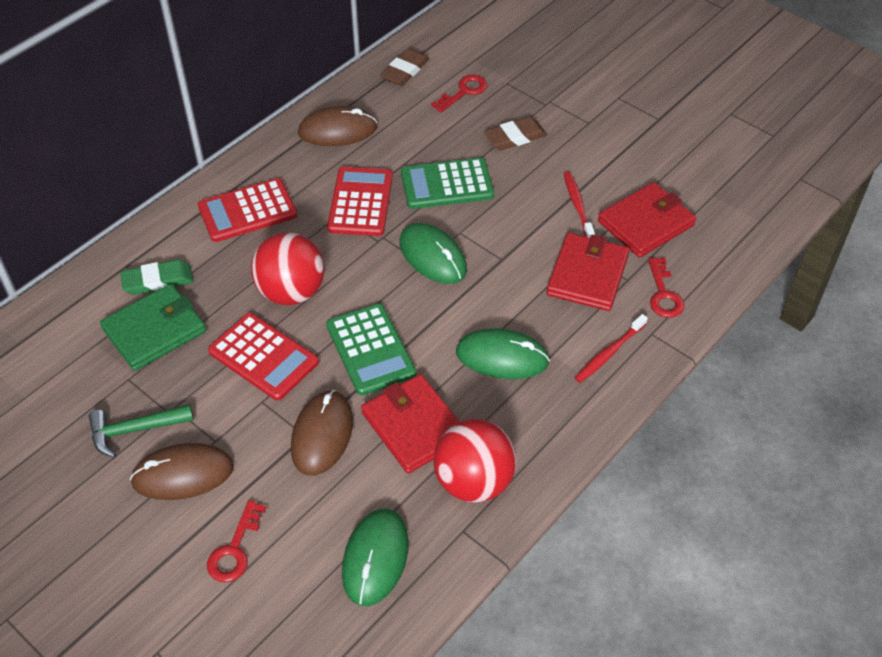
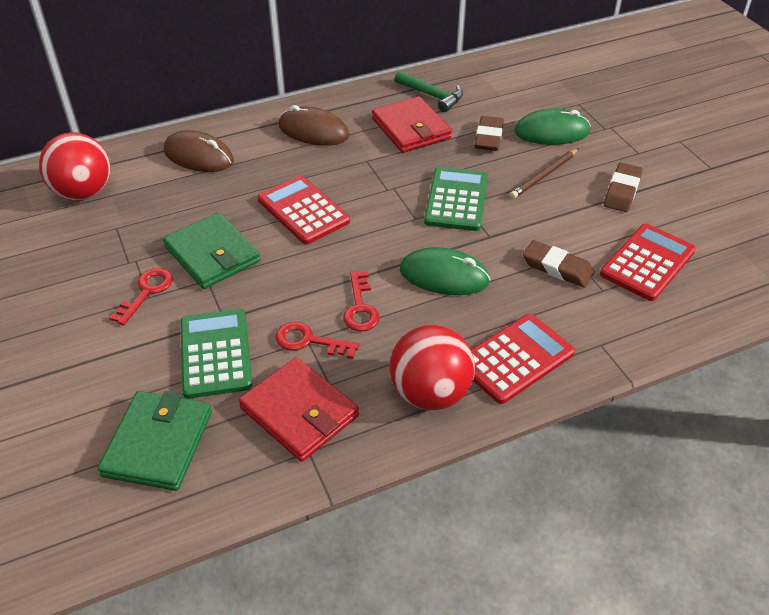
brown eraser: [380,48,429,86] [484,117,547,150] = 2 -> [475,116,504,151] [523,240,595,288] [604,163,643,212] = 3
brown mouse: [130,443,234,500] [291,390,353,476] [298,106,377,146] = 3 -> [164,130,234,172] [279,105,349,146] = 2
brown pencil: none = 0 -> [510,148,579,199] = 1
green eraser: [120,259,194,295] = 1 -> none = 0
green mouse: [342,509,409,606] [400,223,467,284] [456,328,550,379] = 3 -> [400,247,491,295] [514,108,591,145] = 2
green wallet: [100,284,206,371] = 1 -> [97,391,212,491] [163,212,260,289] = 2
red toothbrush: [564,171,595,238] [575,314,648,383] = 2 -> none = 0
red wallet: [361,374,460,473] [546,233,630,311] [598,182,696,258] = 3 -> [239,357,359,462] [372,96,452,153] = 2

